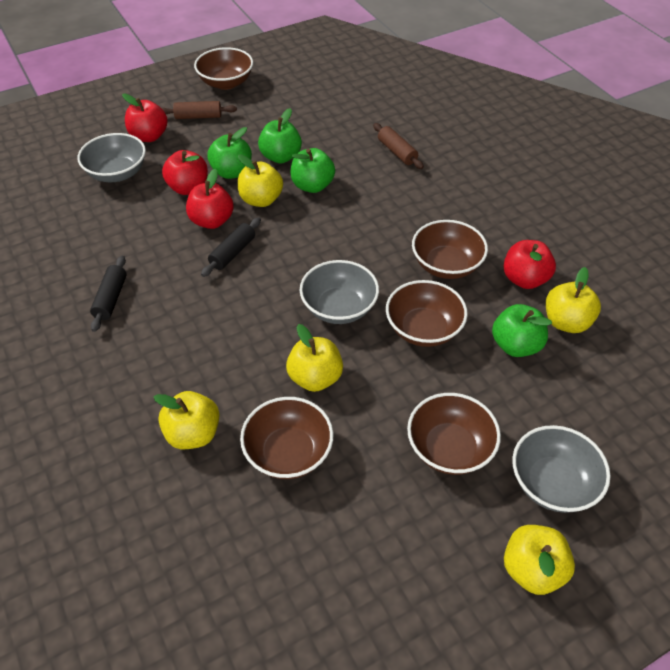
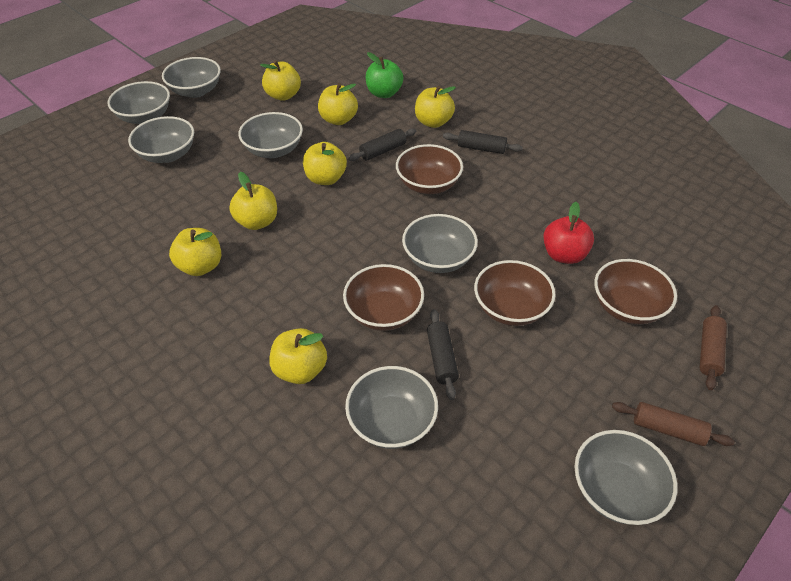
black rolling pin: [90,256,127,332] [201,217,261,277] = 2 -> [348,128,416,161] [427,309,459,400] [443,130,523,154] = 3
brown bowl: [194,47,253,90] [240,397,333,479] [386,280,468,347] [407,393,501,475] [412,220,488,279] = 5 -> [343,264,424,331] [396,144,463,194] [474,260,556,326] [594,259,677,324] = 4
green apple: [207,127,252,179] [258,108,302,163] [291,148,335,193] [492,304,552,357] = 4 -> [366,52,403,98] = 1
grey bowl: [78,133,146,182] [300,260,379,324] [512,425,610,513] = 3 -> [108,81,170,124] [128,116,194,163] [162,57,221,98] [238,112,303,158] [345,366,438,449] [402,214,478,273] [574,430,677,525] = 7
red apple: [122,93,168,142] [162,150,208,195] [186,169,234,229] [504,240,556,289] = 4 -> [543,202,594,264] = 1
yellow apple: [154,391,220,449] [238,154,283,207] [286,324,343,392] [504,525,575,595] [546,267,601,333] = 5 -> [169,228,221,276] [229,172,277,230] [260,60,301,101] [270,328,327,384] [303,142,347,185] [318,83,358,125] [415,86,456,128] = 7

